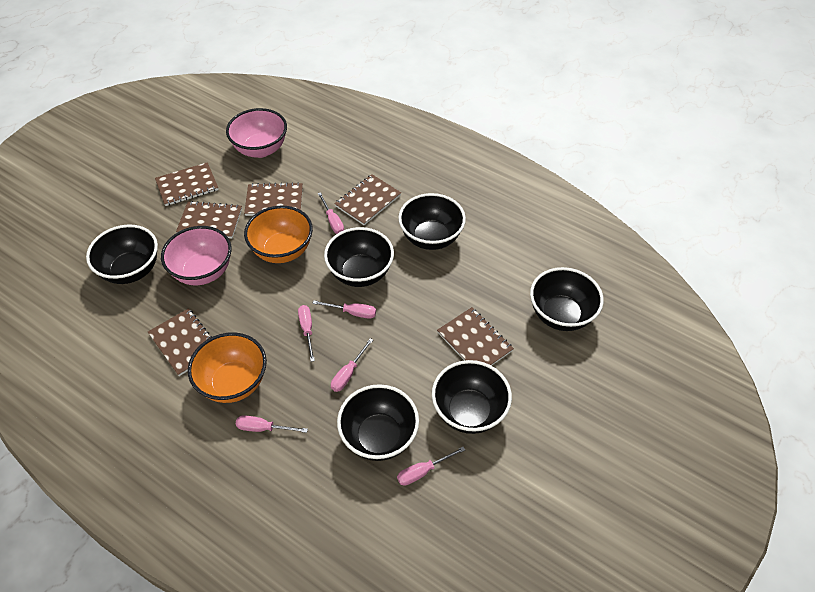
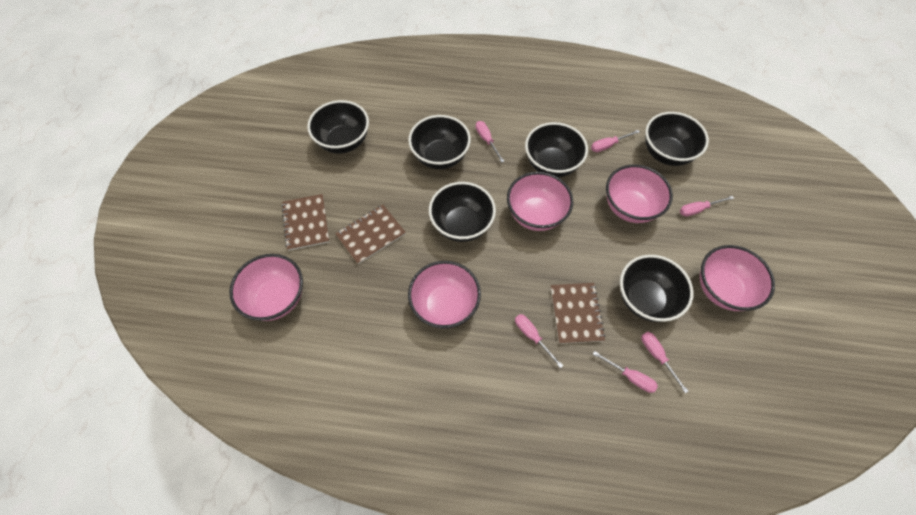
brown notebook: [148,308,212,376] [155,162,219,206] [176,201,242,238] [244,182,303,216] [334,174,401,225] [437,307,514,366] = 6 -> [282,194,330,251] [335,205,406,264] [551,283,605,344] = 3
orange bowl: [188,332,267,403] [244,206,313,263] = 2 -> none = 0
pink bowl: [161,226,232,285] [226,108,287,158] = 2 -> [229,254,303,321] [408,261,481,329] [507,172,573,231] [606,164,673,223] [700,245,775,311] = 5

